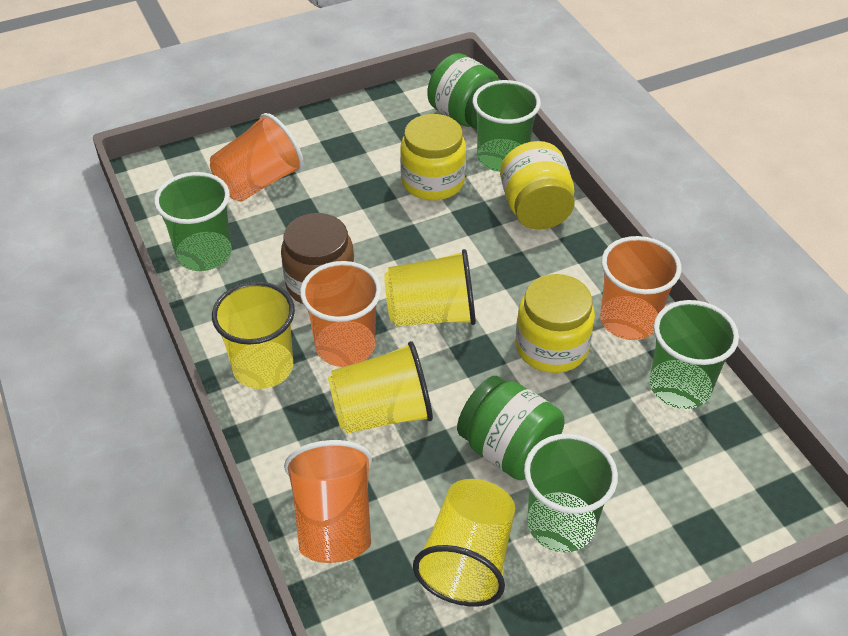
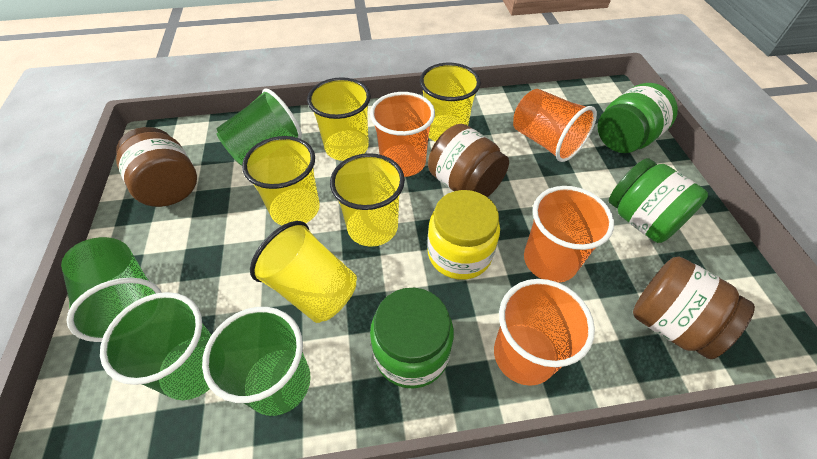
brown jar: [281,213,355,304] = 1 -> [116,127,197,207] [428,124,509,197] [633,257,755,359] = 3
green jar: [428,53,500,130] [457,376,565,480] = 2 -> [370,288,454,388] [598,83,678,153] [609,158,708,243] = 3
yellow cup: [212,281,295,389] [328,341,433,434] [384,249,476,326] [413,479,515,607] = 4 -> [242,136,320,225] [250,221,357,323] [307,77,371,161] [330,153,405,247] [420,63,481,142] = 5
yellow jar: [400,114,466,201] [500,141,575,230] [516,274,595,373] = 3 -> [427,190,500,280] = 1

